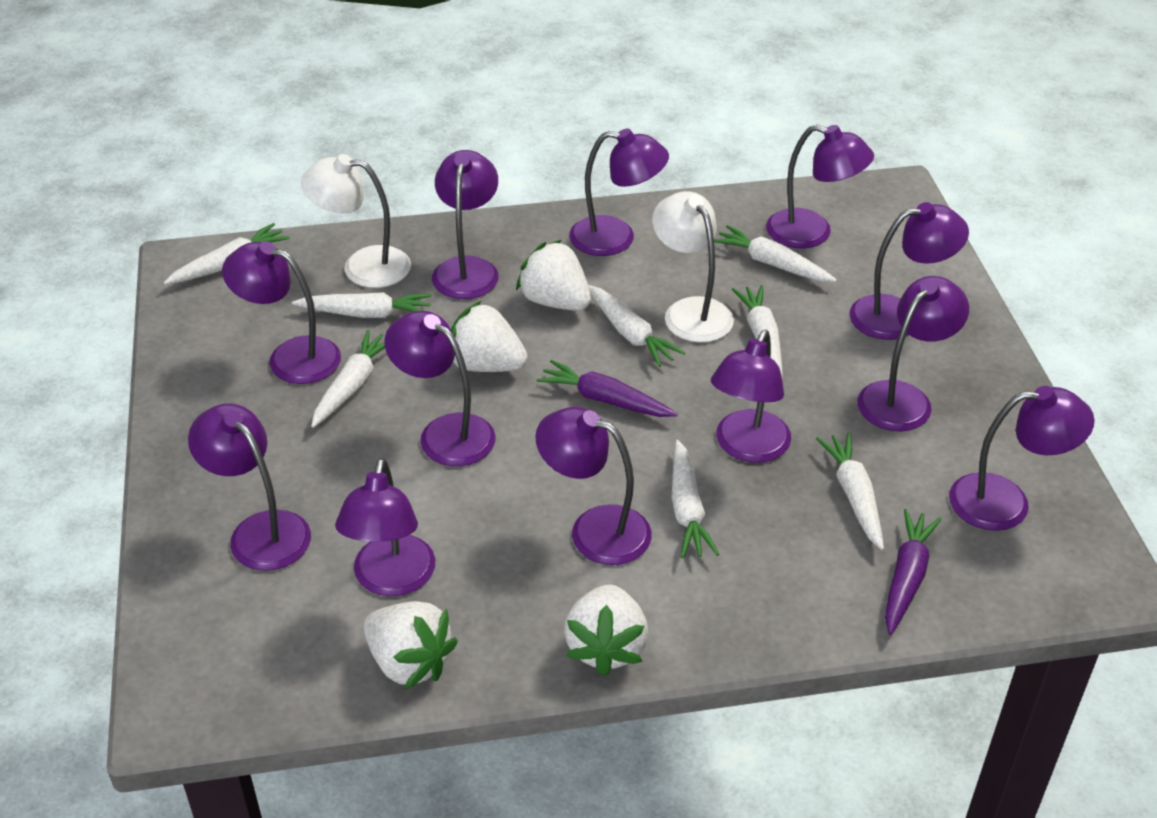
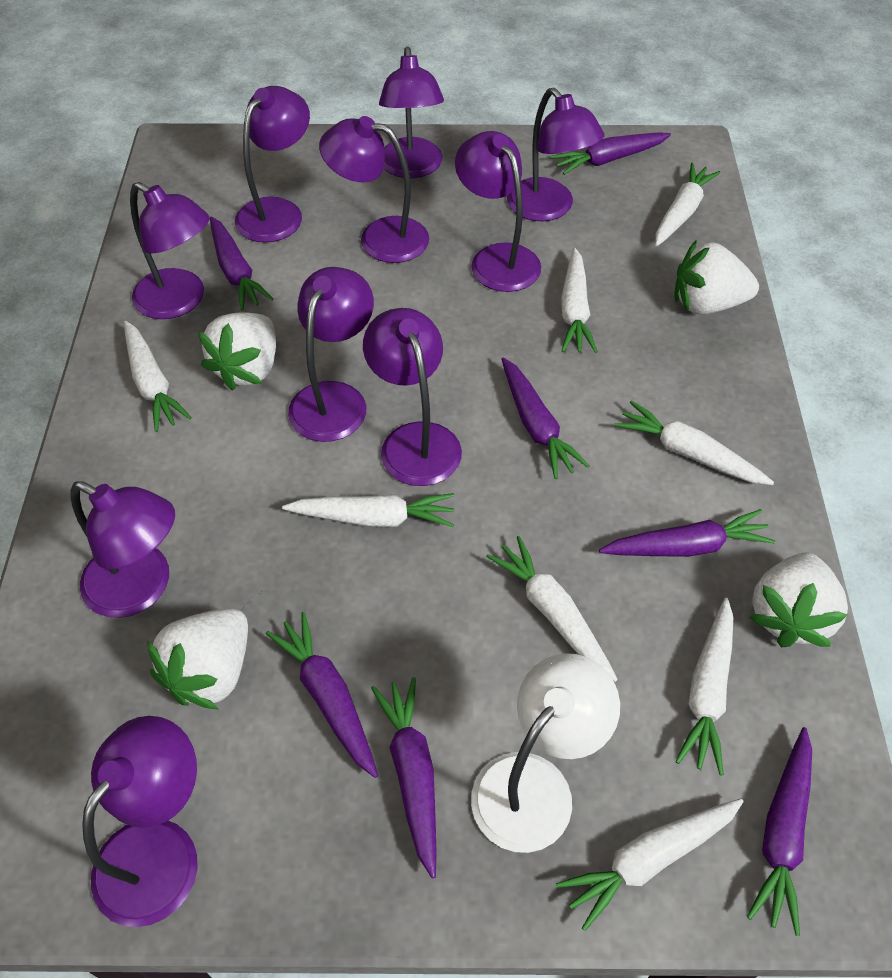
purple carrot: [536,360,678,417] [885,509,942,635] = 2 -> [210,217,273,311] [266,612,378,778] [371,677,437,878] [502,358,589,479] [550,132,671,175] [599,509,775,557] [747,727,812,936] = 7
purple lamp: [188,404,311,571] [222,241,341,384] [335,458,435,596] [385,311,496,466] [432,150,499,299] [535,407,652,565] [569,128,669,256] [711,330,791,463] [766,124,874,248] [849,202,969,340] [857,276,969,431] [949,386,1095,531] = 12 -> [70,481,175,618] [82,716,198,927] [130,182,210,319] [235,86,310,243] [288,267,374,442] [319,116,429,263] [363,308,462,486] [379,47,444,178] [455,131,541,292] [507,88,605,221] = 10
white lamp: [301,154,411,288] [652,191,734,342] = 2 -> [471,653,620,853] = 1

